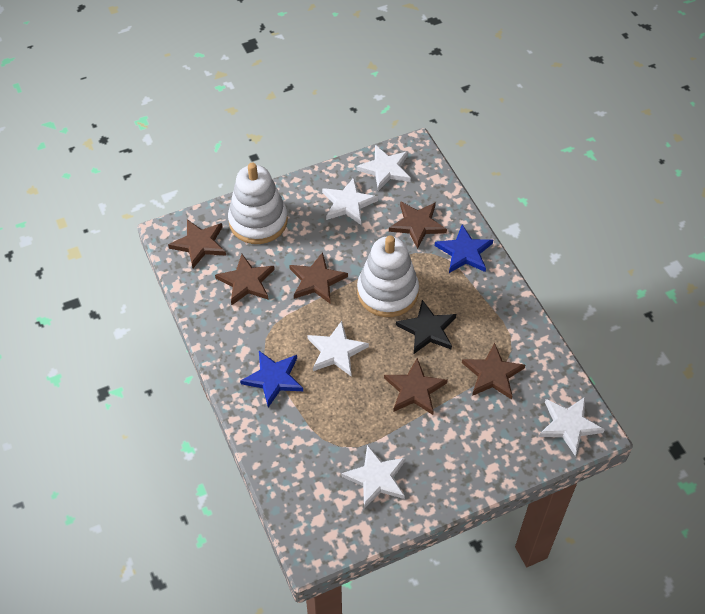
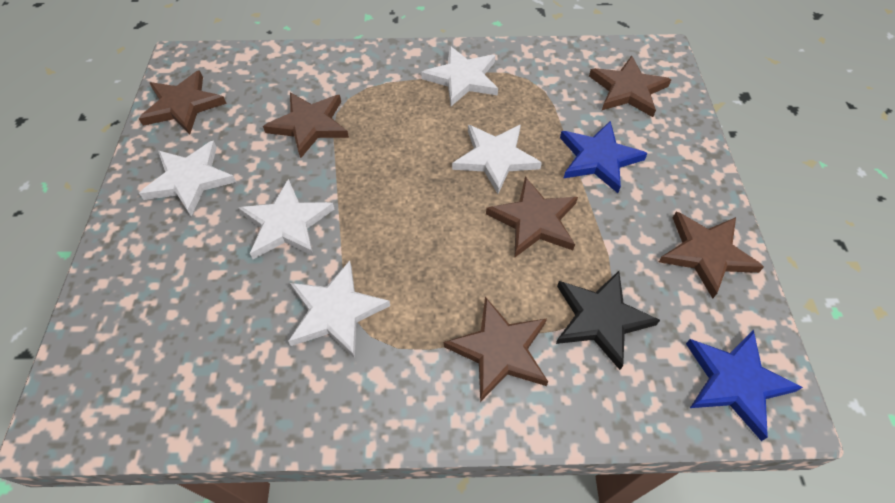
white stacking toy: [228,163,288,244] [357,235,419,317] = 2 -> none = 0

